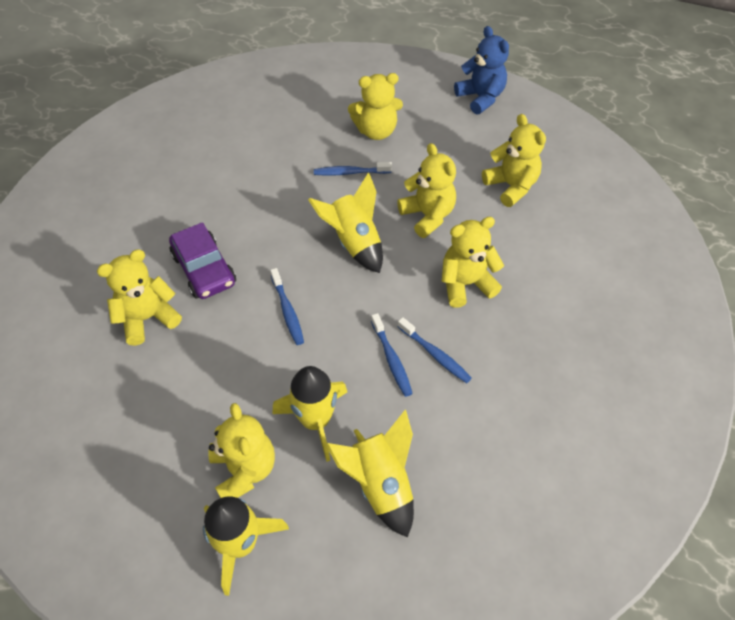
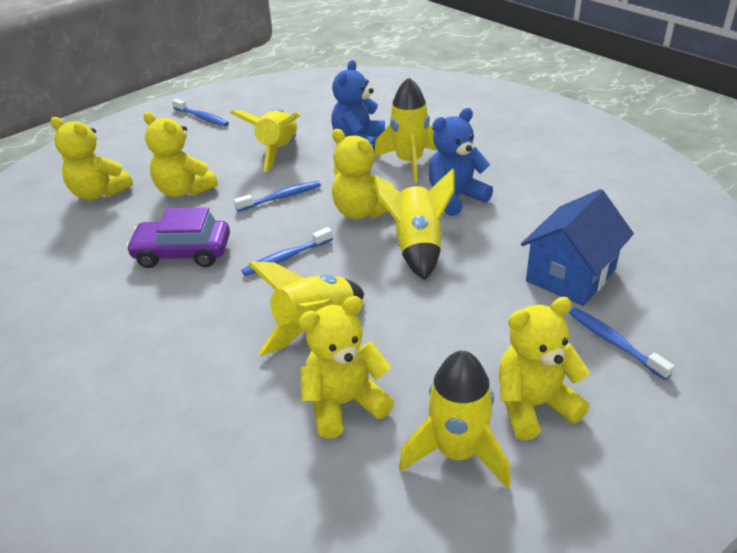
blue house: none = 0 -> [521,189,634,306] = 1
blue teddy bear: [454,26,509,115] = 1 -> [331,60,385,152] [428,108,493,216] = 2
yellow rocket: [203,496,289,596] [272,366,347,462] [308,172,383,273] [326,410,414,538] = 4 -> [230,109,300,172] [248,262,364,356] [373,168,455,280] [374,77,437,183] [399,351,511,489] = 5
yellow teddy bear: [97,249,182,346] [208,403,275,498] [348,73,403,140] [397,143,456,238] [442,217,504,308] [482,114,546,207] = 6 -> [50,117,133,200] [144,112,218,197] [298,296,394,439] [332,129,395,219] [499,297,590,440] = 5

